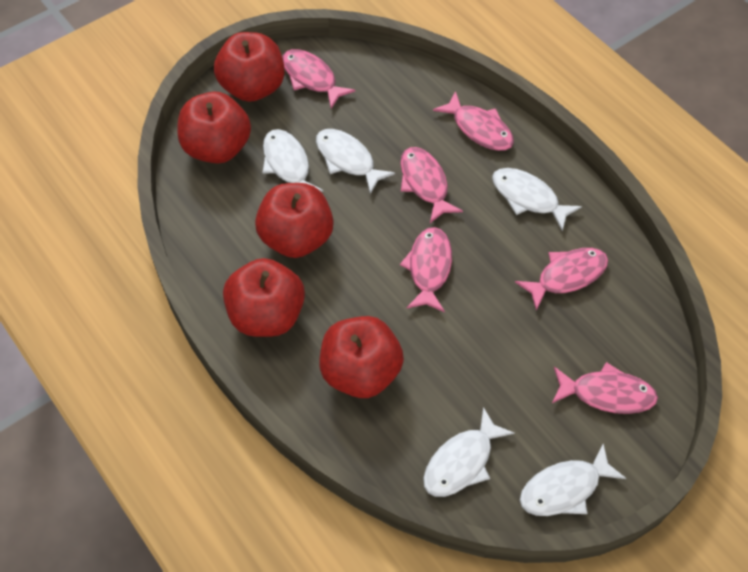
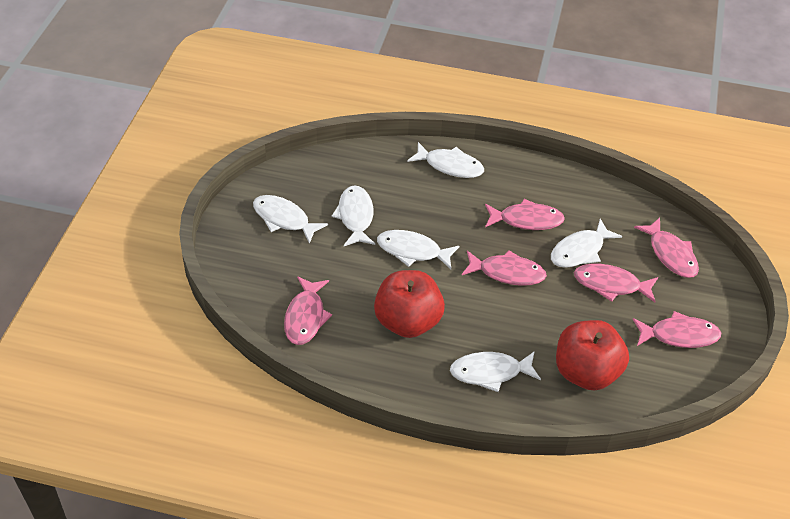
red apple: [177,92,251,164] [214,32,285,102] [223,258,305,337] [255,183,334,258] [319,316,404,398] = 5 -> [374,270,445,338] [556,320,629,390] = 2
white fish: [263,129,323,192] [316,129,395,194] [423,407,515,497] [492,168,582,231] [520,444,626,516] = 5 -> [253,195,328,244] [331,185,375,246] [377,230,460,269] [407,142,484,178] [450,351,541,392] [551,219,622,268] = 6

